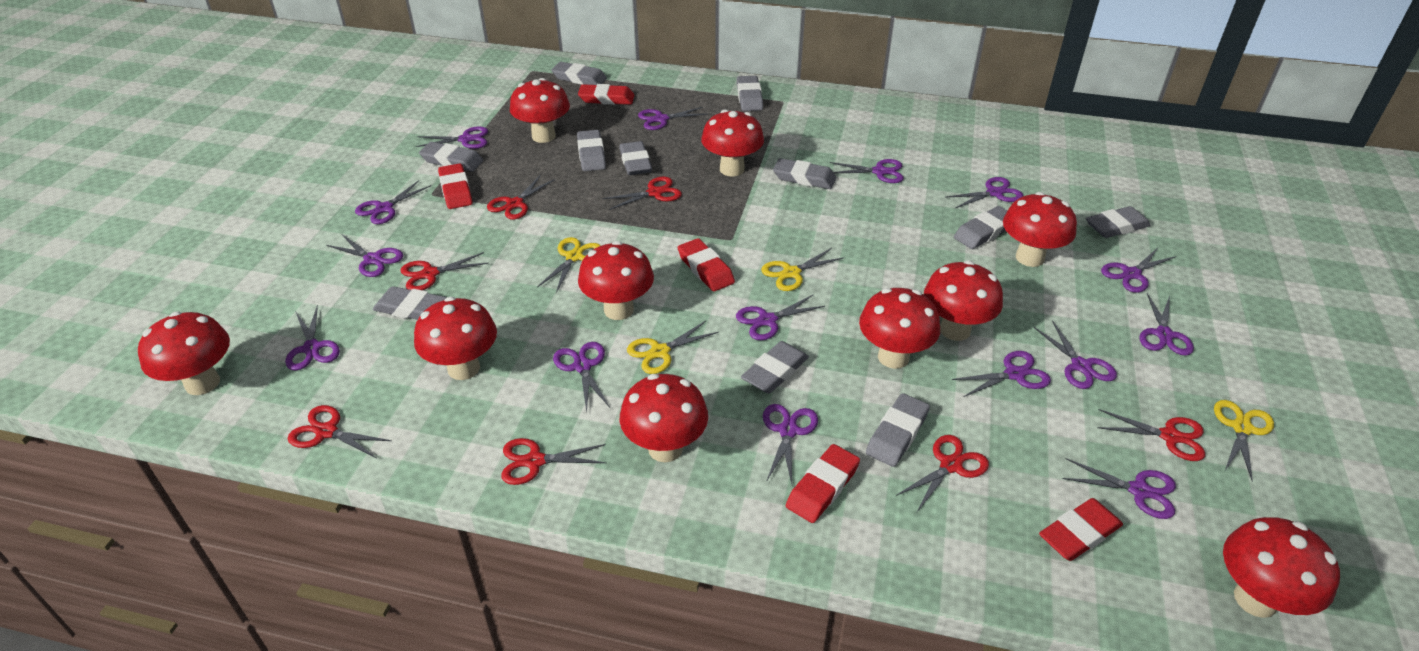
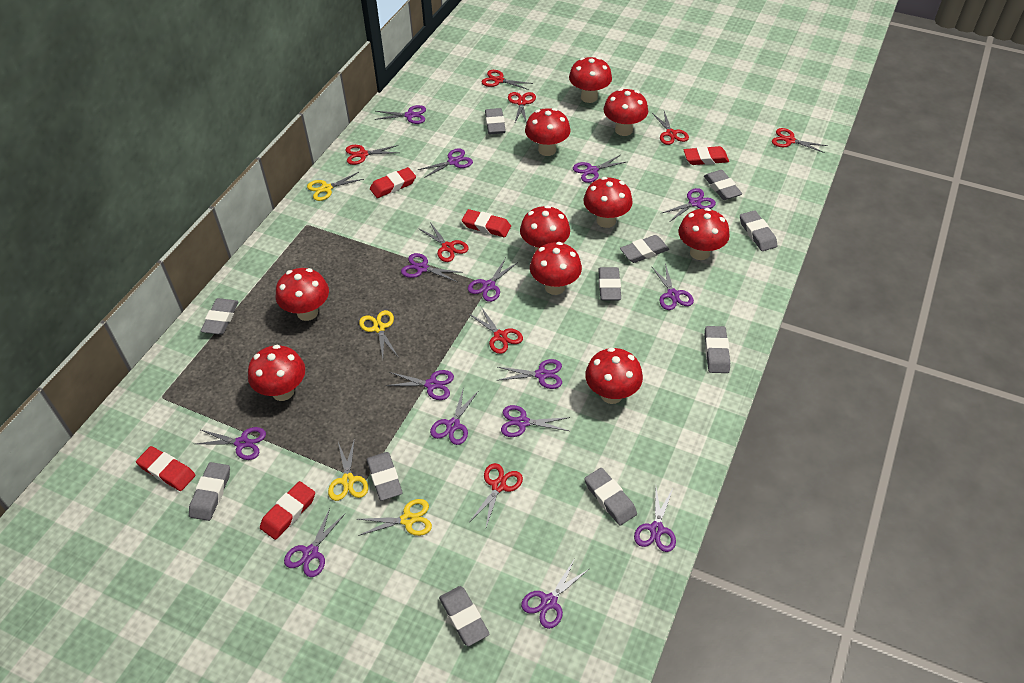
red scissors: [288,405,392,458] [401,252,489,290] [487,175,555,219] [501,438,606,485] [603,177,682,210] [896,435,989,512] [1098,409,1205,461] = 7 -> [346,145,398,165] [418,222,468,262] [469,307,523,354] [470,463,523,527] [482,70,533,90] [508,92,536,124] [652,111,689,145] [772,128,828,153] = 8

